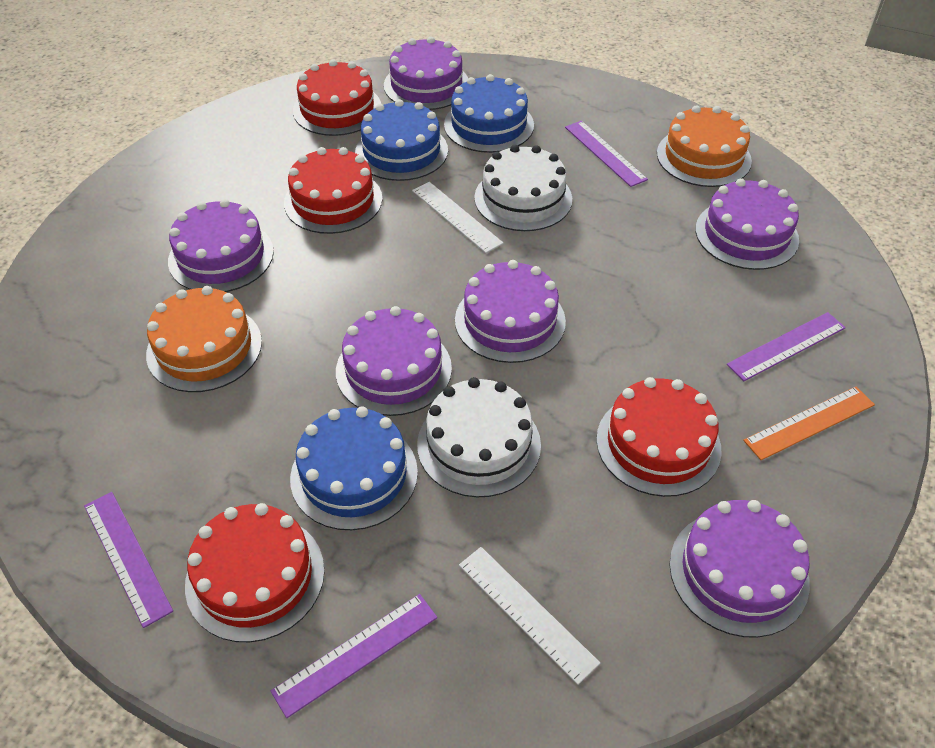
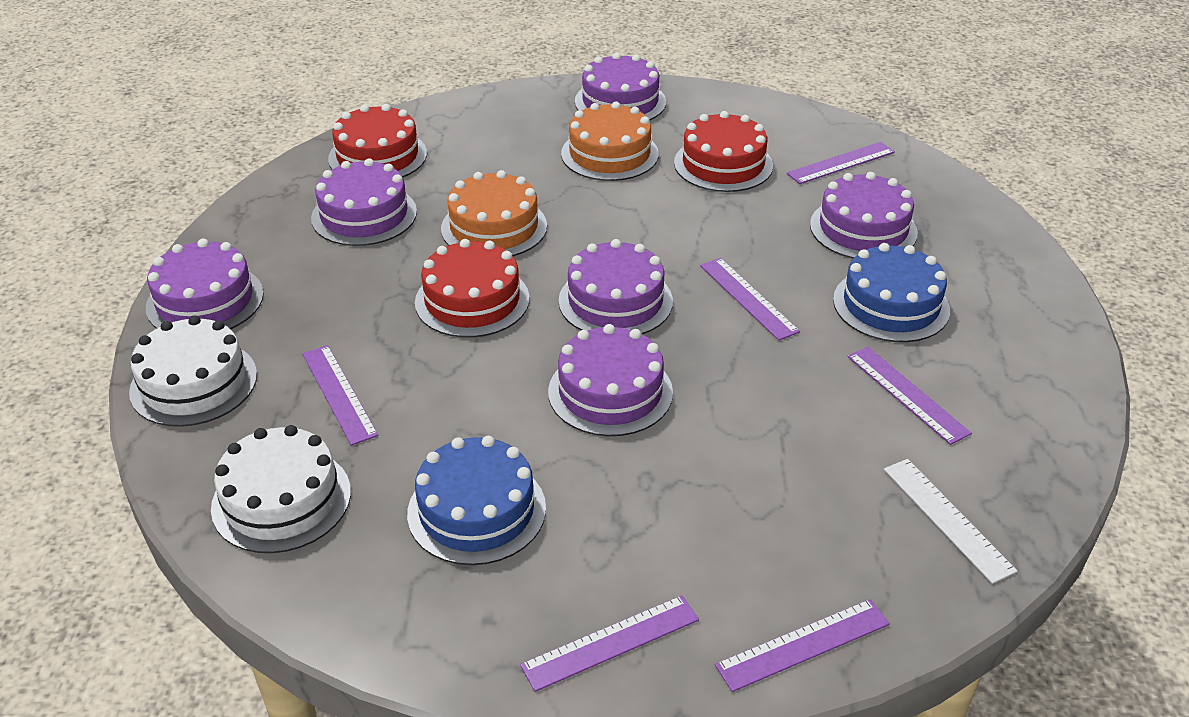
blue cake: [290,406,418,530] [355,99,448,181] [444,74,534,153] = 3 -> [407,436,546,565] [833,243,950,342] = 2
orange ruler: [743,386,875,460] = 1 -> none = 0
purple ruler: [84,492,173,628] [271,594,437,718] [565,121,648,187] [727,312,846,381] = 4 -> [302,345,379,445] [520,595,699,692] [700,258,800,341] [715,599,890,692] [787,142,895,184] [847,347,972,445] = 6
red cake: [185,503,325,642] [284,147,383,234] [293,59,381,136] [596,377,721,497] = 4 -> [328,104,427,177] [415,239,529,338] [674,111,773,192] = 3
white ruler: [412,182,504,253] [459,547,600,685] = 2 -> [884,459,1018,584] = 1

